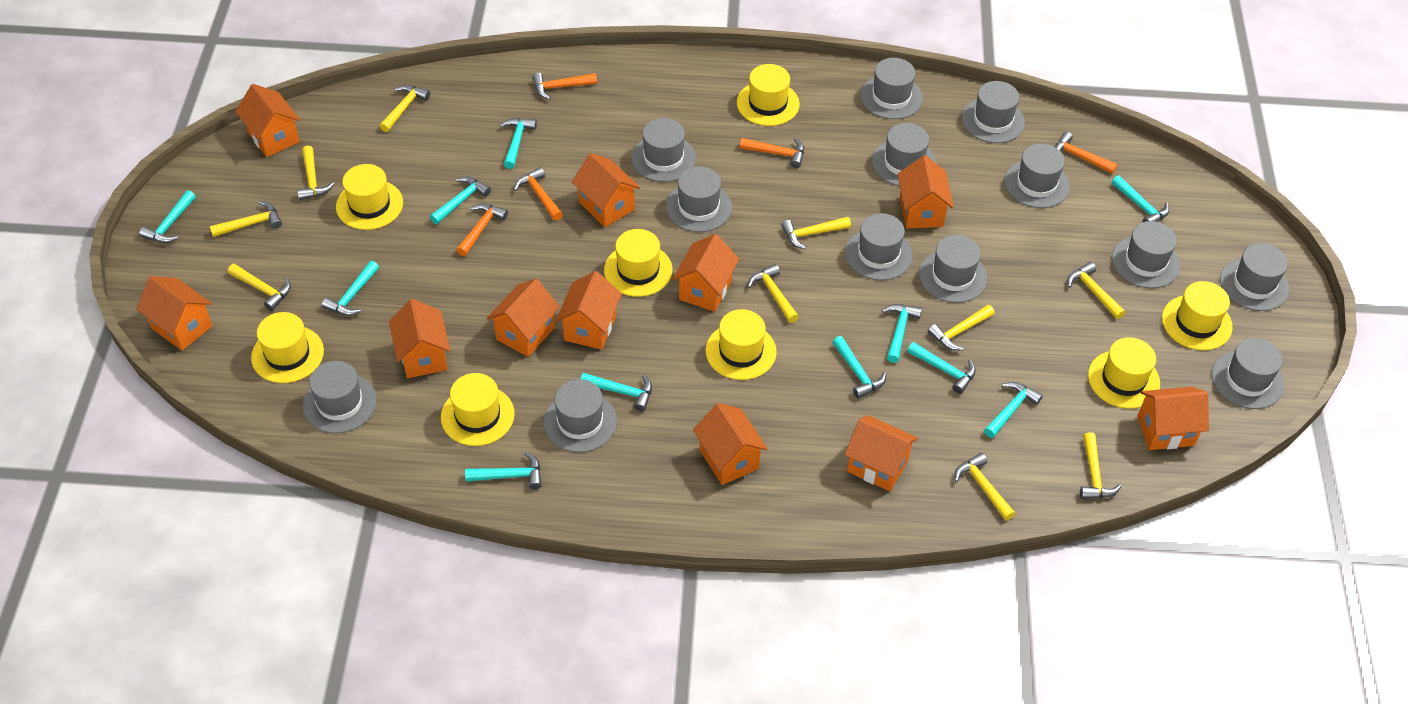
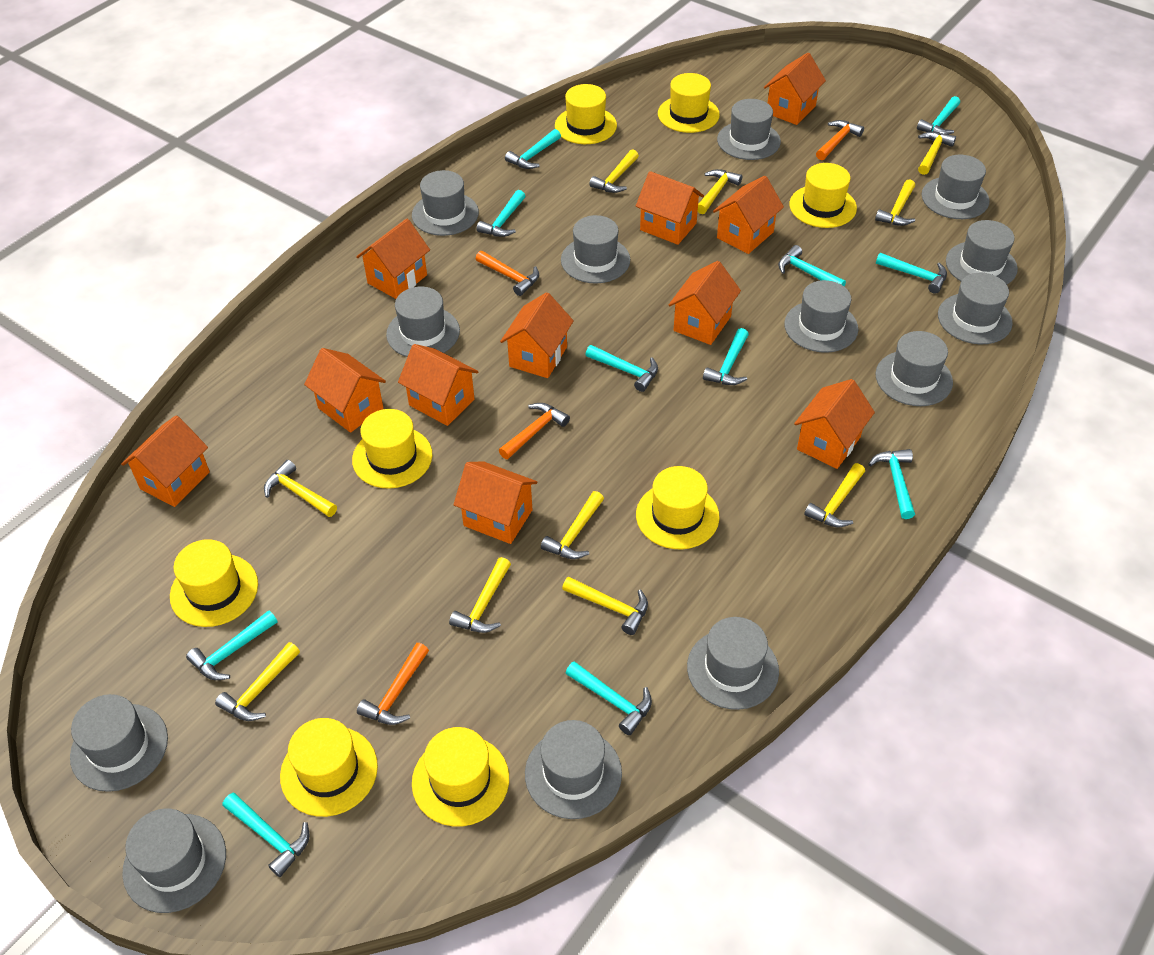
orange hammer: [457,203,508,256] [514,167,563,221] [532,72,597,100] [740,138,804,168] [1055,132,1117,174] = 5 -> [357,643,429,725] [476,251,539,296] [499,403,570,459] [816,120,864,160] = 4

